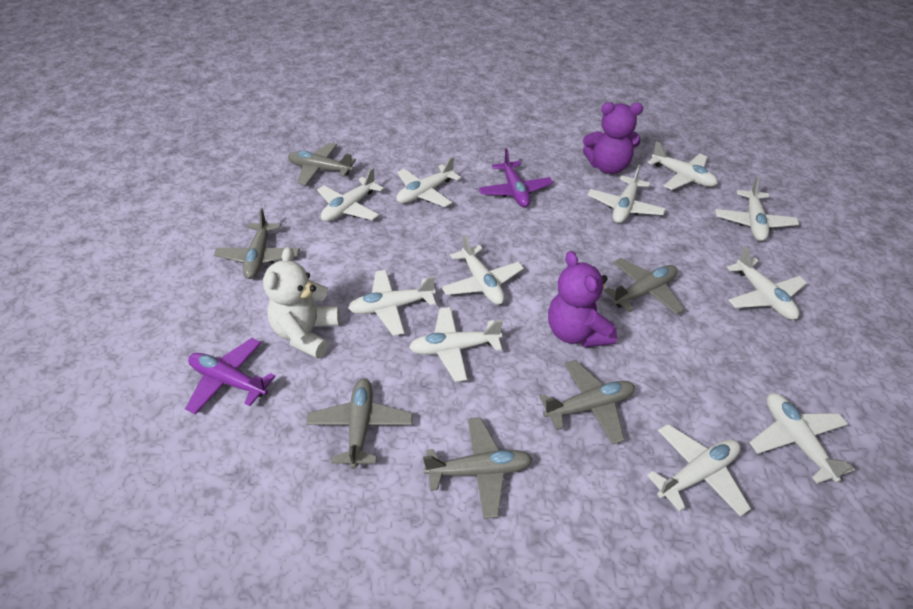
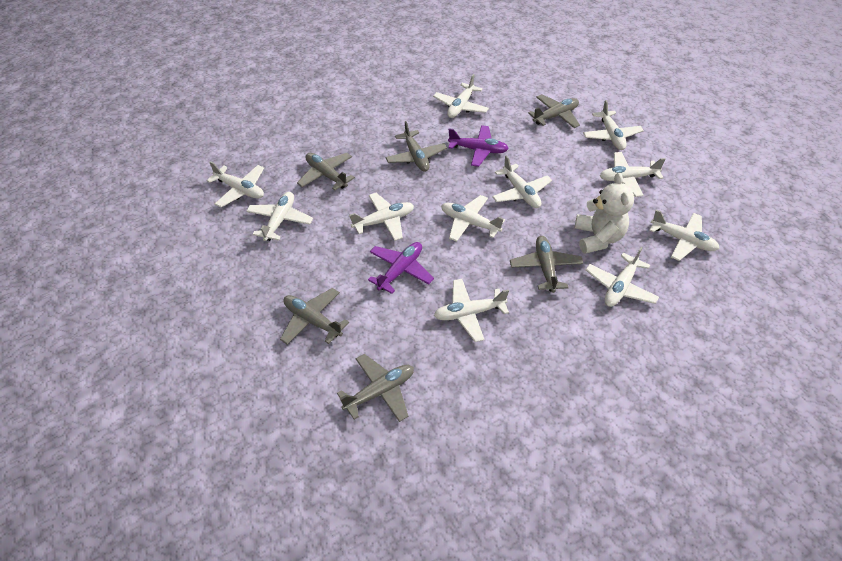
purple teddy bear: [548,251,617,348] [583,102,643,174] = 2 -> none = 0

